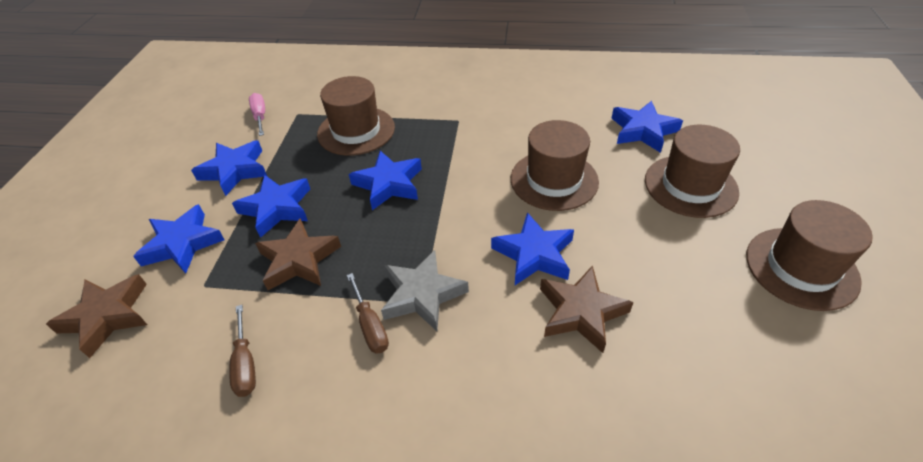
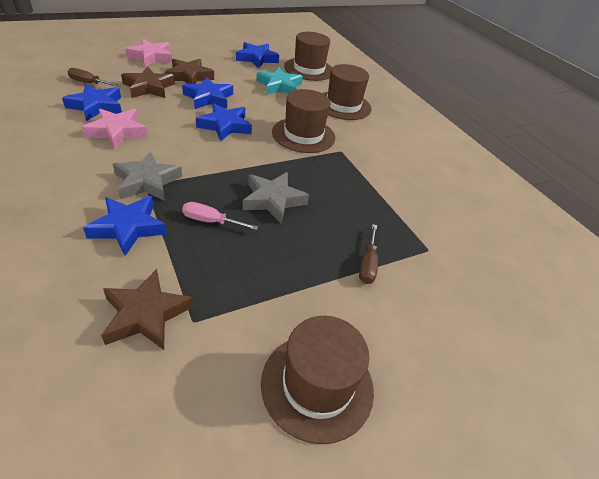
blue star: [133,204,225,274] [191,140,267,196] [232,175,310,238] [349,151,422,210] [491,212,574,285] [611,101,683,153] = 6 -> [62,84,122,121] [83,196,167,256] [182,77,233,109] [196,103,252,141] [236,42,279,69] = 5
grey star: [381,250,469,331] = 1 -> [113,152,182,201] [243,172,309,223] = 2
pink star: none = 0 -> [82,109,148,149] [125,39,172,67] = 2
turquoise star: none = 0 -> [256,67,303,95] = 1

